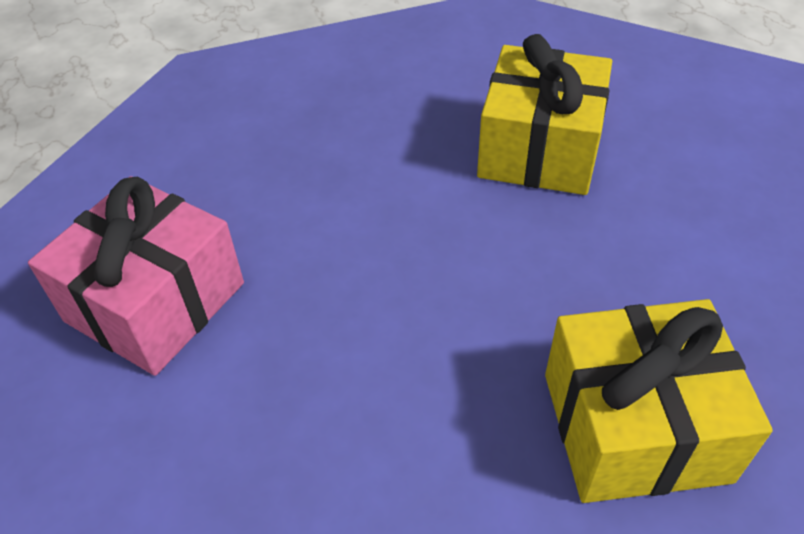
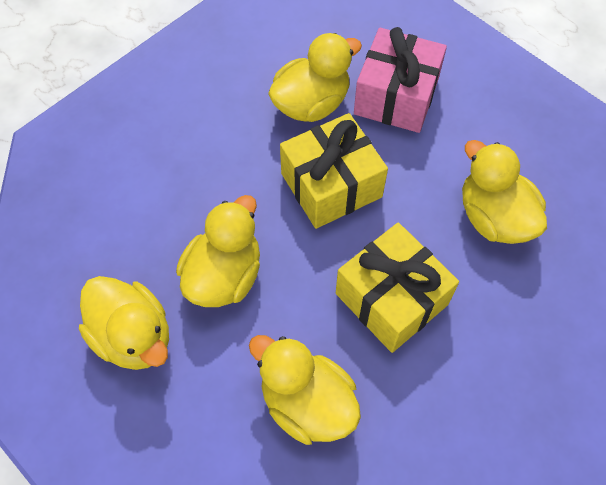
yellow duck: none = 0 -> [79,276,169,370] [176,195,260,307] [249,335,361,445] [268,33,362,122] [462,140,547,244] = 5

